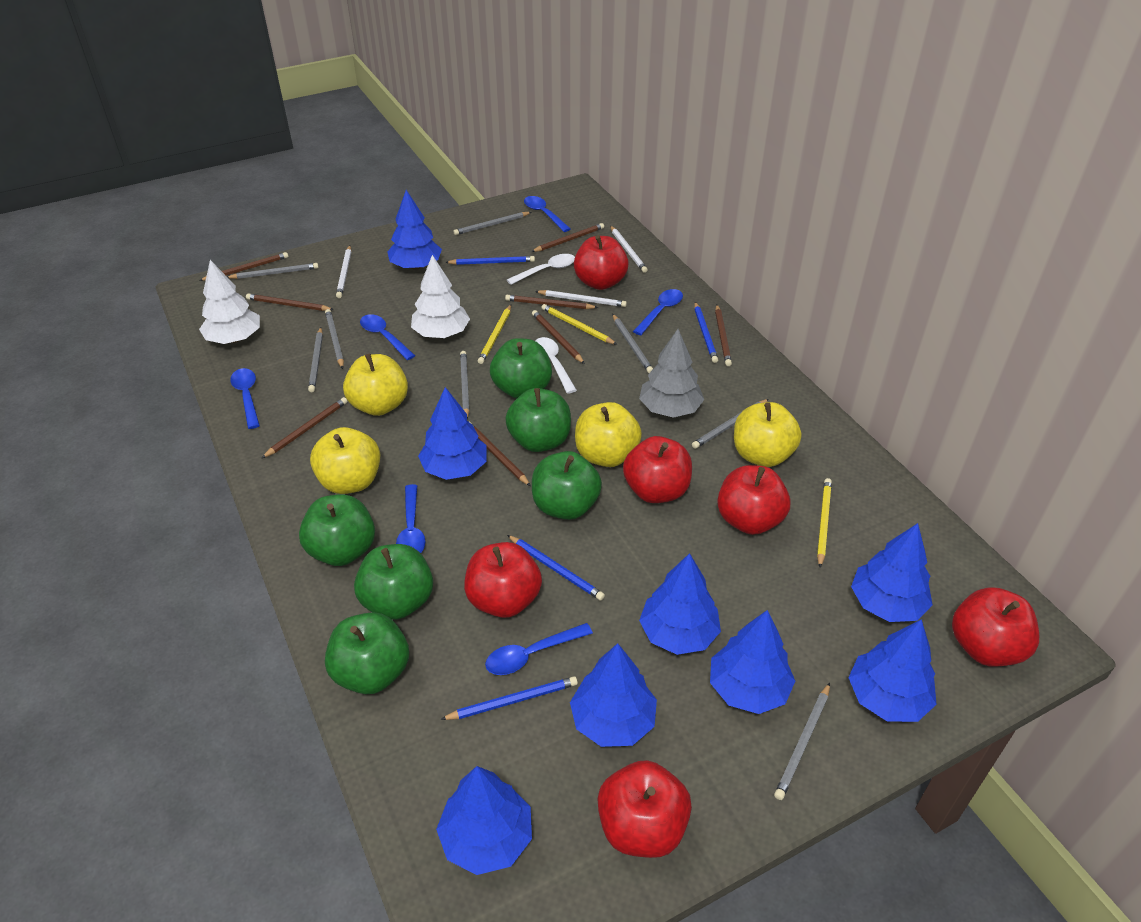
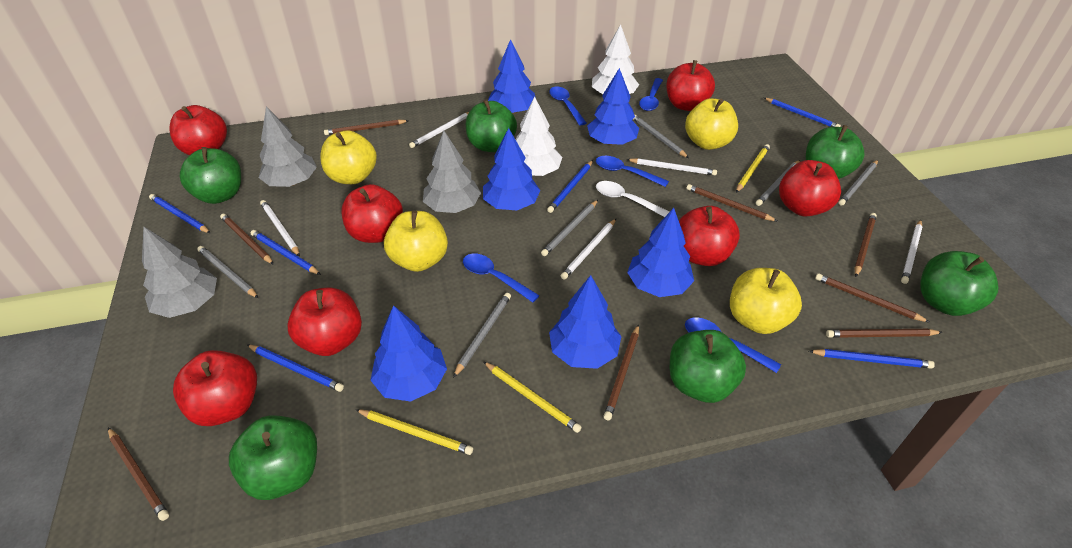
blue pencil: [440,676,578,720] [445,256,535,265] [507,535,605,601] [694,302,718,363] = 4 -> [149,194,210,233] [247,345,344,392] [251,230,321,275] [547,160,593,213] [764,98,841,127] [809,349,935,369] = 6
blue spoon: [230,368,260,429] [360,314,415,360] [396,484,425,553] [485,623,593,675] [524,196,571,232] [633,289,683,335] = 6 -> [463,254,540,303] [549,86,586,126] [596,156,669,187] [639,78,663,111] [685,317,781,373] = 5
blue tree: [387,190,442,270] [418,387,487,480] [436,766,532,875] [570,643,657,747] [639,553,721,655] [710,610,795,714] [848,619,937,722] [851,523,933,622] = 8 -> [370,305,447,402] [483,128,540,210] [488,39,536,114] [549,275,622,369] [587,68,639,145] [627,208,694,297] = 6
grey pencil: [227,263,319,279] [308,327,323,392] [325,309,344,369] [454,212,532,235] [460,351,469,419] [613,314,653,373] [692,399,769,449] [774,683,830,800] = 8 -> [197,246,258,298] [453,293,511,378] [541,200,598,256] [633,115,689,158] [756,160,800,206] [839,160,878,206] = 6
grey tree: [639,329,704,418] = 1 -> [142,227,217,318] [259,107,317,187] [423,131,481,213] = 3
red apple: [464,542,542,618] [574,235,629,290] [597,760,692,858] [623,436,692,503] [717,465,790,535] [952,587,1039,667] = 6 -> [170,105,227,155] [173,350,257,426] [287,287,362,356] [341,184,403,243] [666,60,715,111] [679,206,740,266] [779,160,841,217] = 7
white pencil: [336,245,351,298] [535,290,627,307] [610,226,648,273] = 3 -> [260,200,300,256] [409,112,469,148] [561,219,616,280] [626,158,717,175] [901,220,923,284] = 5
white spoon: [507,254,575,285] [536,337,577,394] = 2 -> [596,181,669,217] = 1

